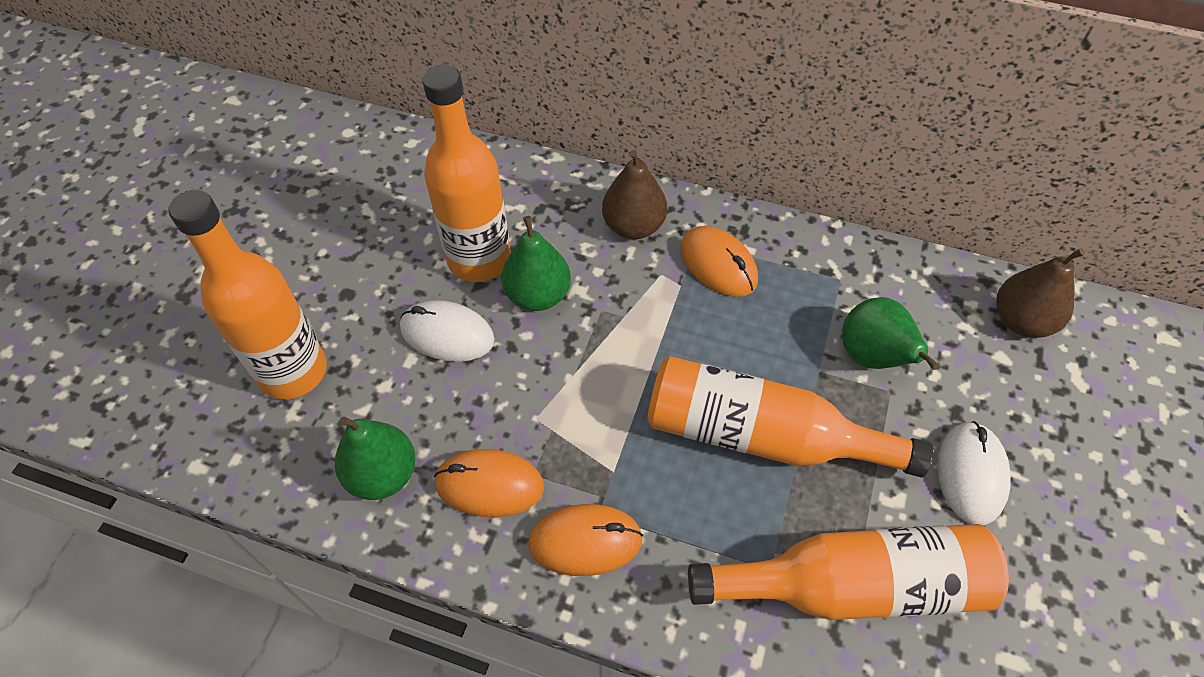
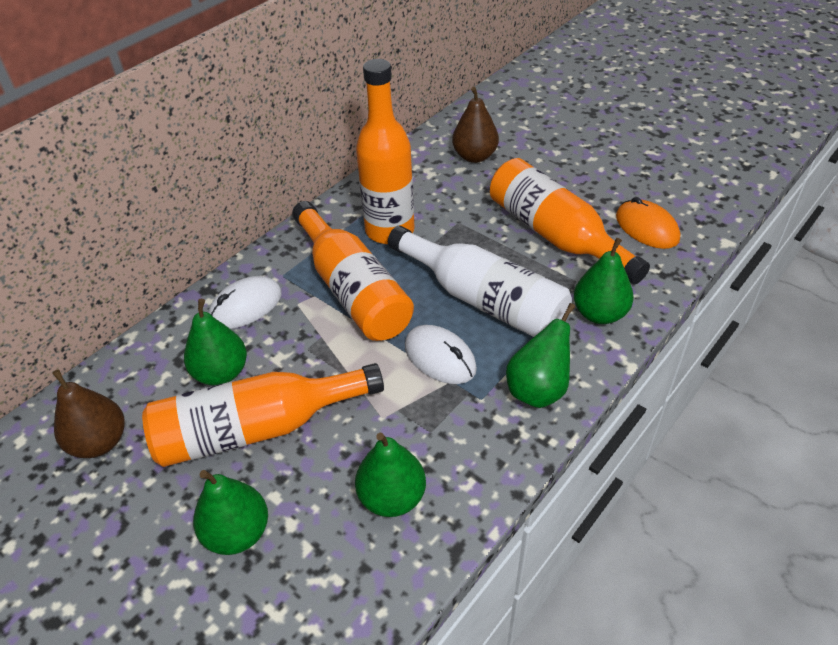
green pear: [335,416,416,500] [501,216,571,311] [842,297,939,370] = 3 -> [184,299,247,386] [193,470,268,555] [355,432,426,517] [506,303,575,408] [574,238,634,324] = 5
orange mouse: [434,449,544,517] [528,504,643,576] [680,226,758,297] = 3 -> [616,197,680,249] = 1
white bottle: none = 0 -> [388,226,572,337] = 1

